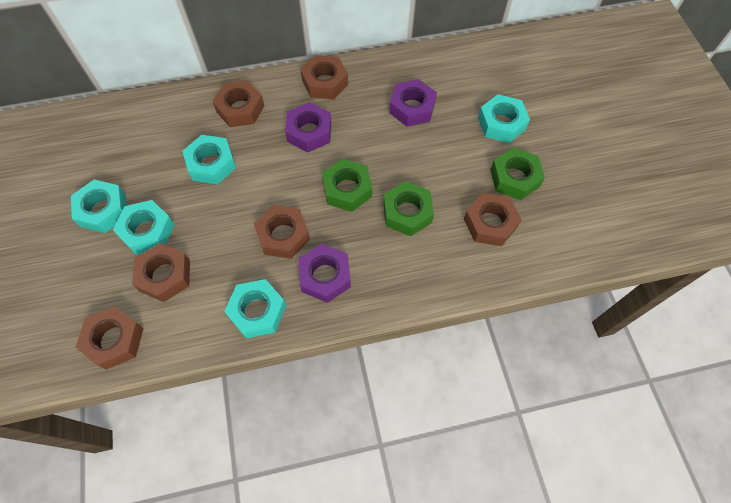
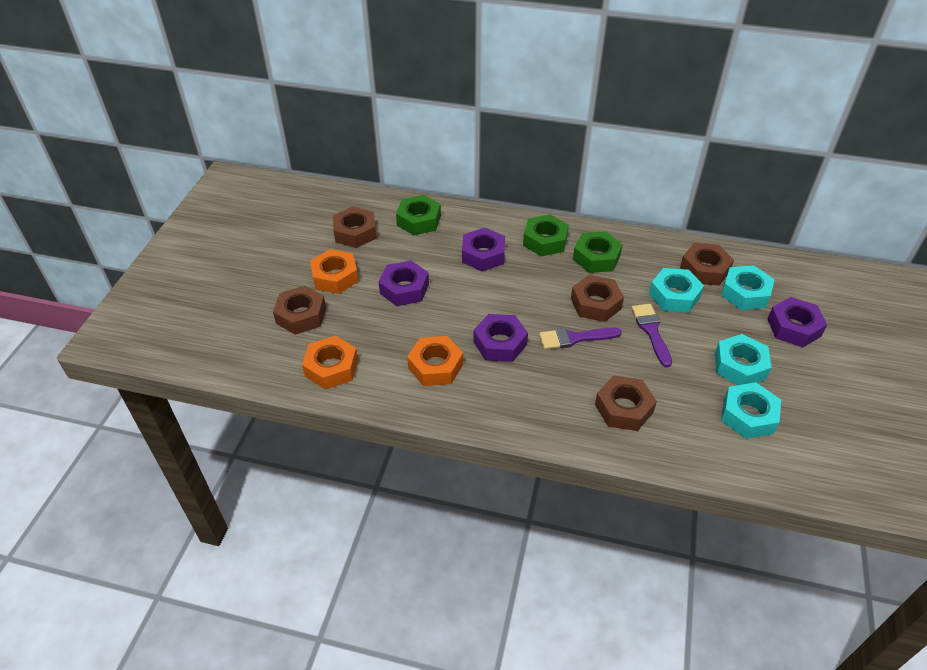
brown nut: [75,306,144,370] [132,243,190,302] [212,81,264,127] [254,205,310,259] [300,55,348,100] [464,193,522,246] = 6 -> [273,285,326,335] [333,206,376,248] [571,275,624,322] [595,375,657,431] [680,243,734,286] = 5
orange nut: none = 0 -> [302,336,358,390] [310,249,359,294] [407,336,463,386] = 3
purple brush: none = 0 -> [539,327,622,349] [631,304,672,367] = 2
purple nut: [285,102,331,152] [298,244,351,303] [389,79,437,127] = 3 -> [379,260,429,306] [462,228,505,272] [473,314,528,362] [768,297,827,347] = 4
turquoise nut: [71,179,127,233] [113,200,175,255] [183,135,236,184] [224,279,286,339] [478,94,530,143] = 5 -> [649,268,704,313] [715,334,772,385] [721,265,775,310] [721,382,781,439] = 4

